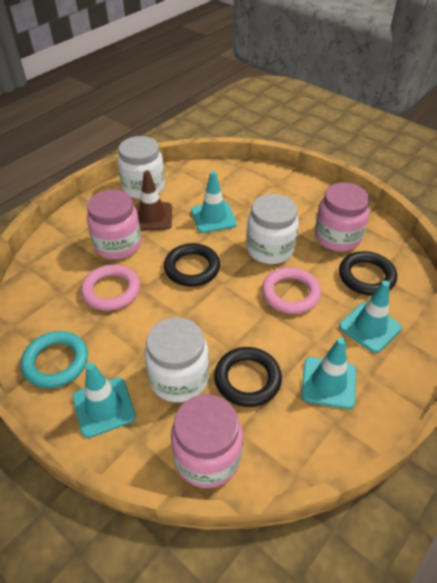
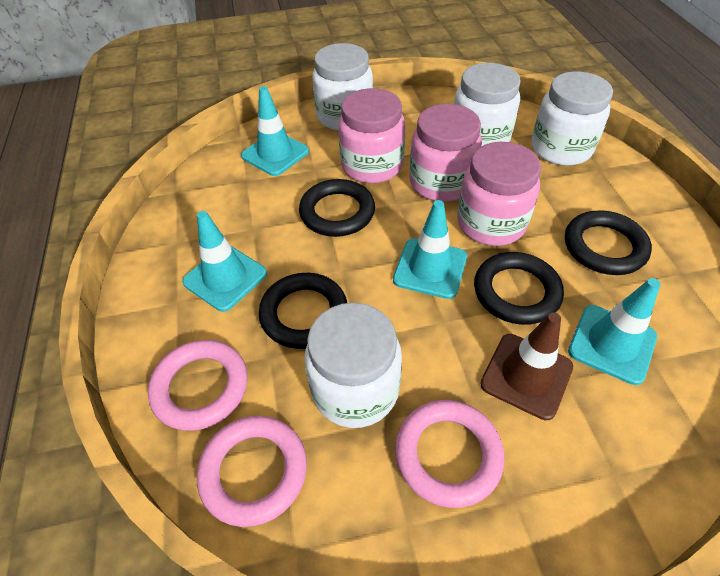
black ring: [164,243,220,286] [214,347,282,407] [339,251,397,296] = 3 -> [259,273,347,349] [299,179,375,237] [474,252,564,325] [565,210,652,275] = 4
pink ring: [81,264,140,311] [262,267,321,314] = 2 -> [148,340,248,431] [197,416,307,527] [395,400,504,508] = 3
turquoise ring: [21,331,88,388] = 1 -> none = 0
white jar: [118,136,165,199] [144,317,209,402] [246,194,299,264] = 3 -> [305,303,402,428] [312,43,373,131] [454,63,521,147] [531,71,613,166] = 4

